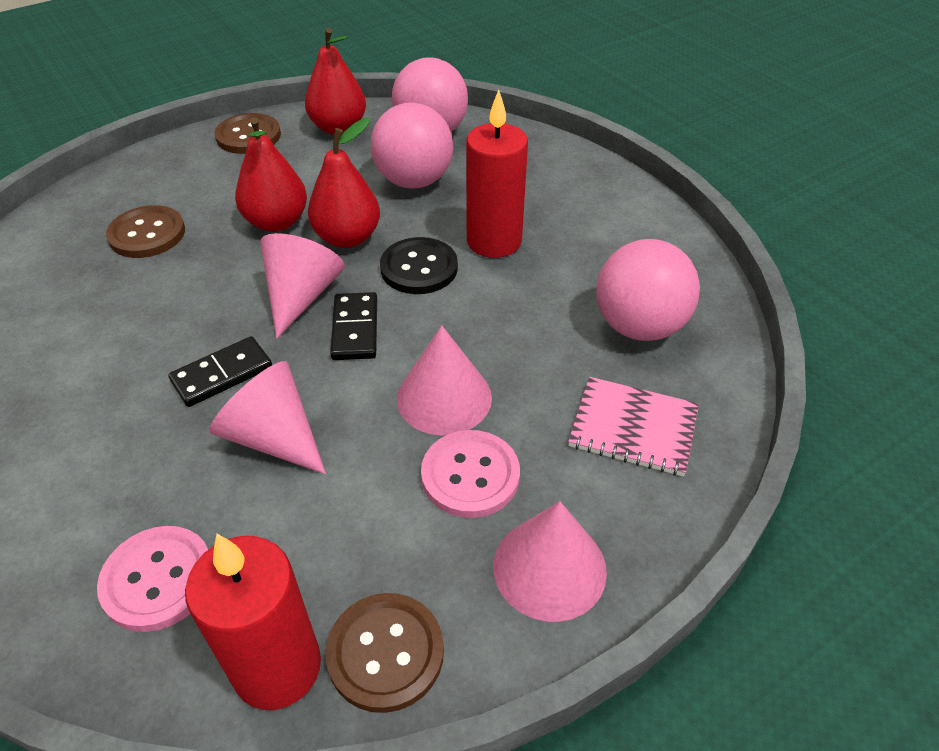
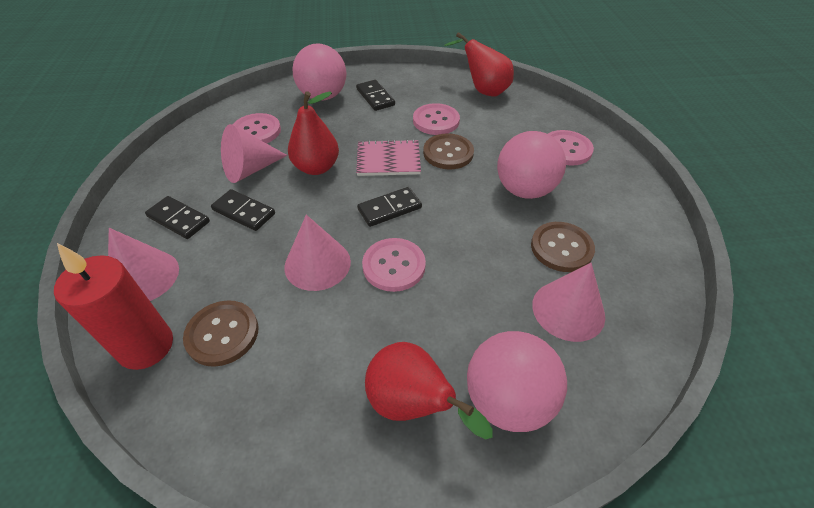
black button: [380,237,458,294] = 1 -> none = 0
black domino: [168,336,272,407] [330,292,377,360] = 2 -> [145,196,210,239] [211,189,275,231] [356,80,395,111] [357,187,422,227] = 4
pink button: [97,526,208,632] [421,430,520,518] = 2 -> [233,113,281,144] [362,238,426,292] [413,103,460,135] [548,130,594,166] = 4
red candle: [185,534,321,710] [466,90,528,258] = 2 -> [54,243,173,370] = 1

